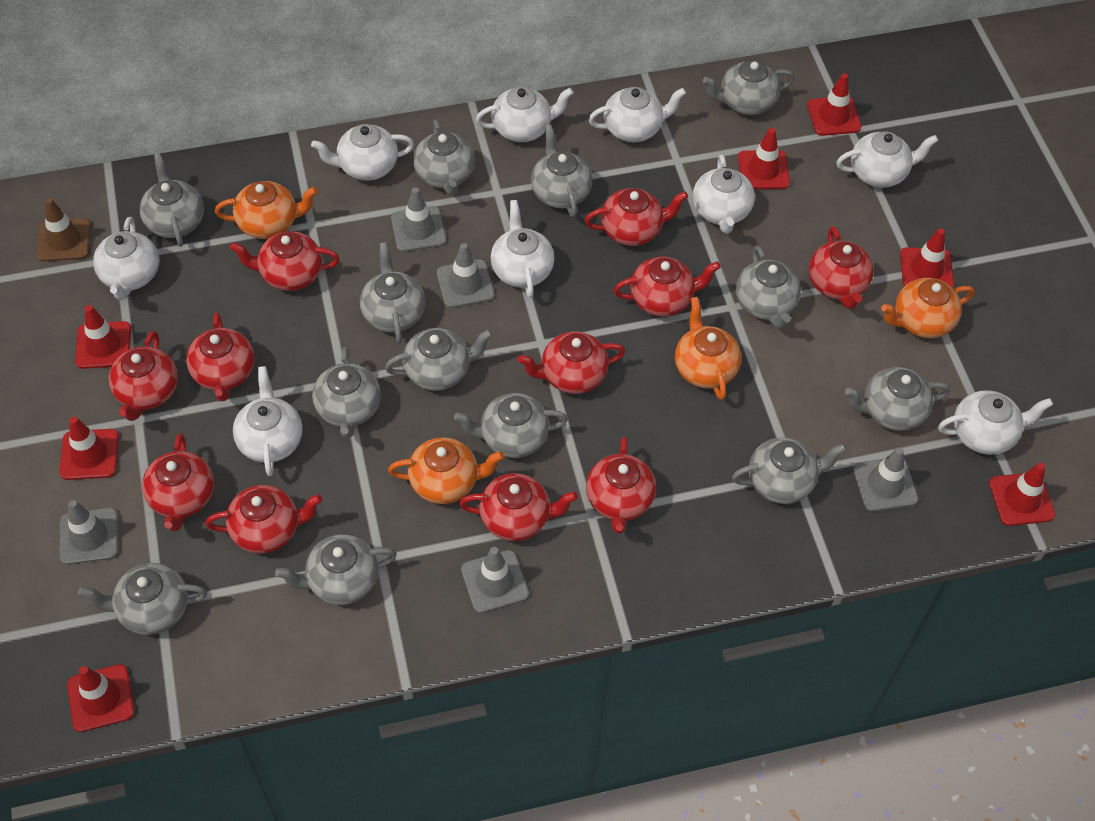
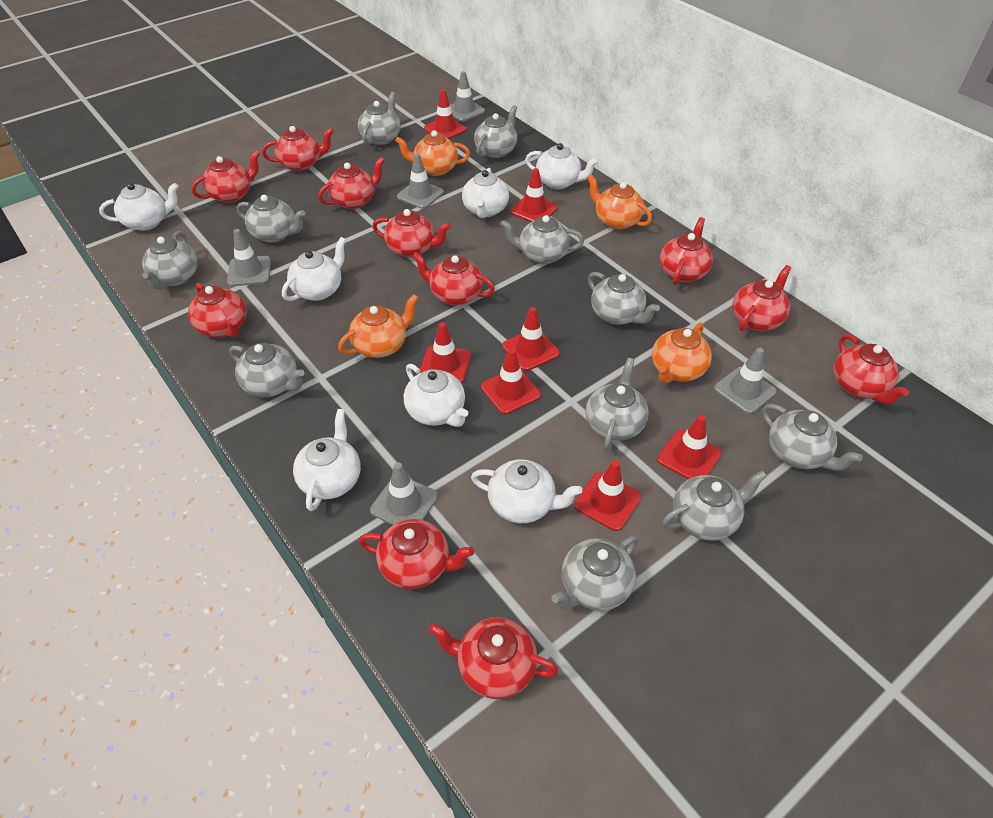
brown traffic cone: [37,198,91,262] = 1 -> none = 0
grey teapot: [78,563,207,635] [140,153,204,247] [275,534,397,605] [312,347,381,439] [360,242,425,343] [385,328,493,391] [413,120,475,196] [454,393,568,458] [531,125,593,217] [703,60,794,115] [732,438,847,504] [736,246,801,329] [845,367,950,431] = 13 -> [142,231,198,289] [229,343,305,397] [237,195,305,243] [358,92,401,145] [474,105,517,158] [500,215,584,264] [551,535,639,611] [586,358,649,449] [588,272,660,325] [662,470,767,541] [762,404,863,471] = 11
white teapot: [93,217,159,300] [233,366,303,476] [311,124,414,181] [476,87,574,142] [491,200,555,298] [588,87,686,142] [693,155,755,233] [837,131,938,188] [938,390,1053,455] = 9 -> [99,183,179,231] [282,237,346,301] [293,409,361,511] [404,364,468,427] [462,168,509,218] [471,459,582,523] [525,143,599,189] = 7

